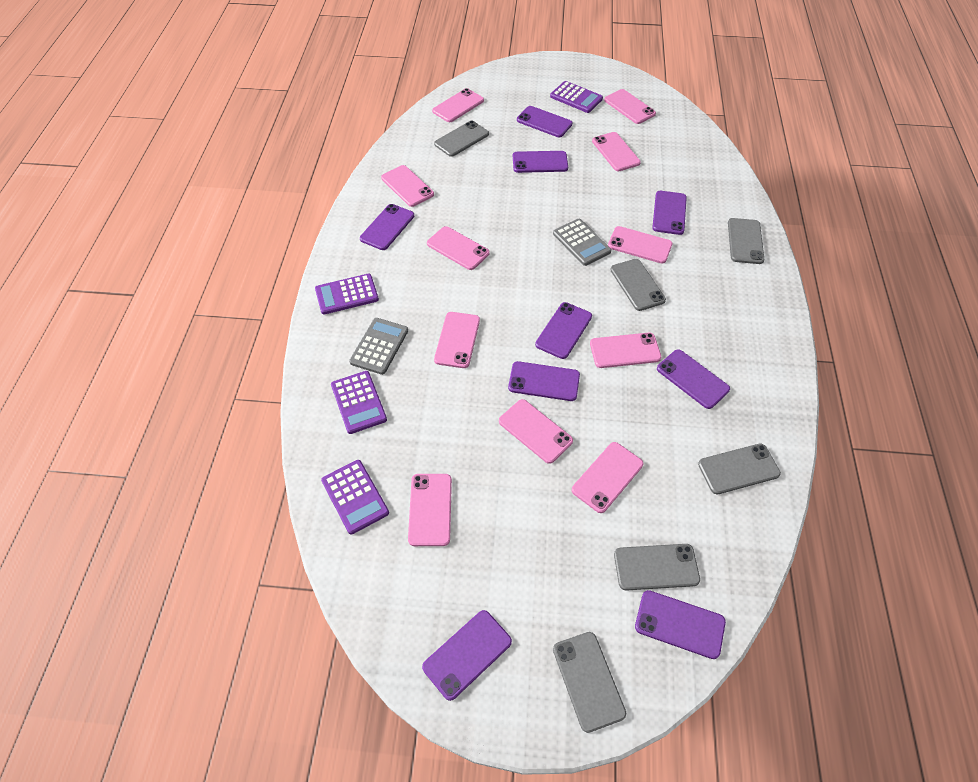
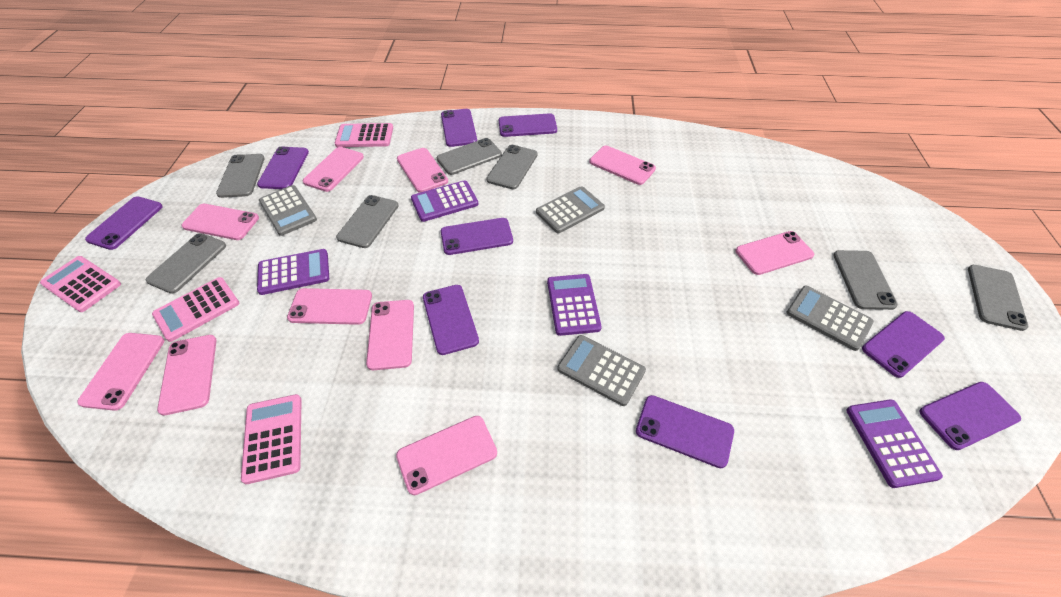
grey calculator: [349,318,408,375] [553,219,611,266] = 2 -> [259,185,317,236] [536,186,605,233] [557,335,646,406] [786,285,874,351] = 4
grey phone: [434,121,489,157] [553,632,626,733] [610,259,666,311] [614,544,700,591] [698,444,781,494] [728,218,764,264] = 6 -> [146,233,226,294] [216,154,265,198] [336,195,399,248] [437,138,502,175] [486,145,538,189] [833,250,898,310] [968,265,1028,331] = 7
pink calculator: none = 0 -> [40,256,121,312] [152,277,239,342] [241,394,302,484] [335,123,393,147] = 4
pink phone: [381,165,434,207] [408,474,452,546] [427,226,490,270] [432,88,484,122] [434,312,480,368] [499,399,573,464] [572,442,643,513] [590,333,661,368] [592,132,641,171] [604,89,656,124] [608,226,672,263] = 11 -> [77,333,164,411] [157,335,217,415] [181,204,259,240] [287,288,372,325] [303,147,364,192] [366,300,414,370] [396,416,497,495] [397,148,448,193] [589,146,656,185] [735,231,814,275] = 10

